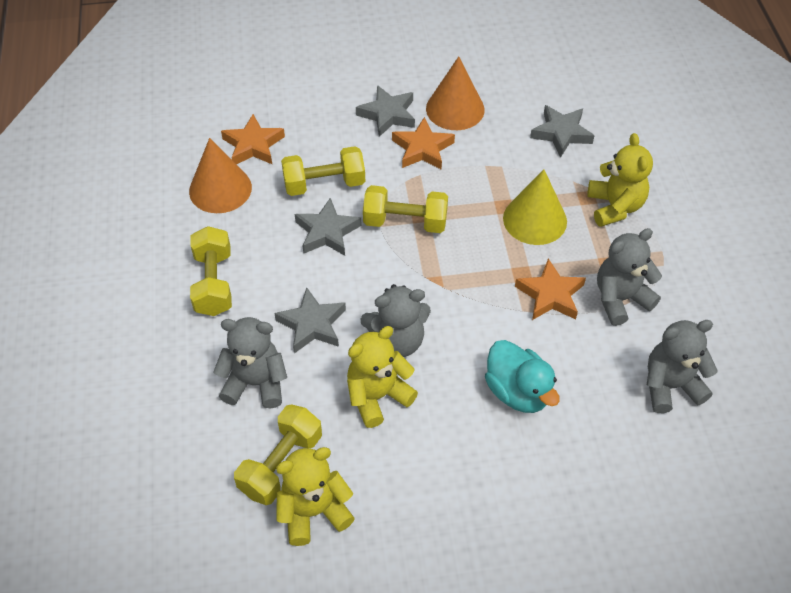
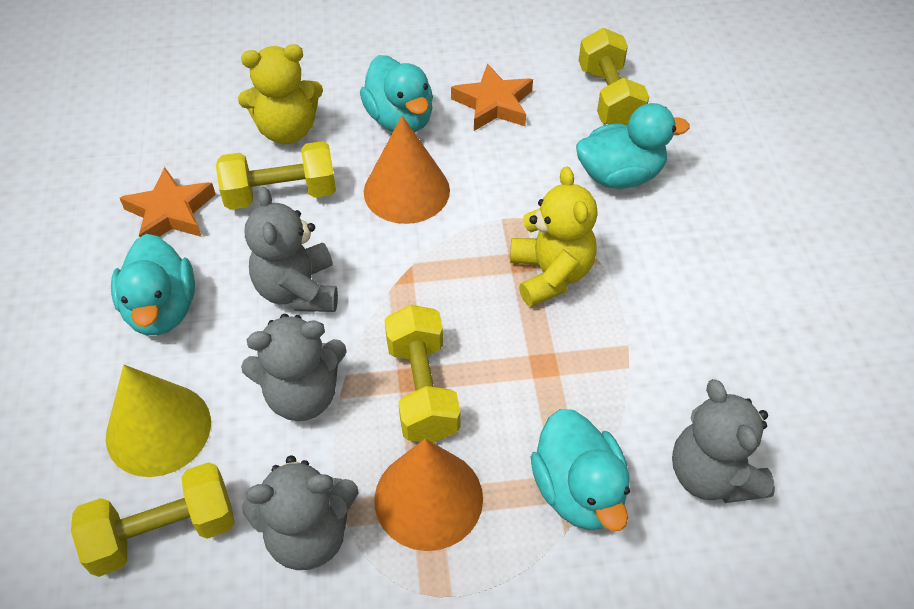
grey star: [274,287,346,353] [295,198,362,256] [356,85,415,137] [530,105,594,158] = 4 -> none = 0
orange star: [221,114,285,164] [392,117,455,169] [515,258,586,320] = 3 -> [120,167,216,237] [451,63,533,131] = 2
turquoise duck: [485,340,560,413] = 1 -> [111,234,195,336] [360,55,433,133] [531,409,630,531] [576,103,690,189] = 4
yellow teddy bear: [276,447,355,546] [347,326,418,428] [587,133,653,227] = 3 -> [238,44,323,144] [510,167,598,307] = 2

